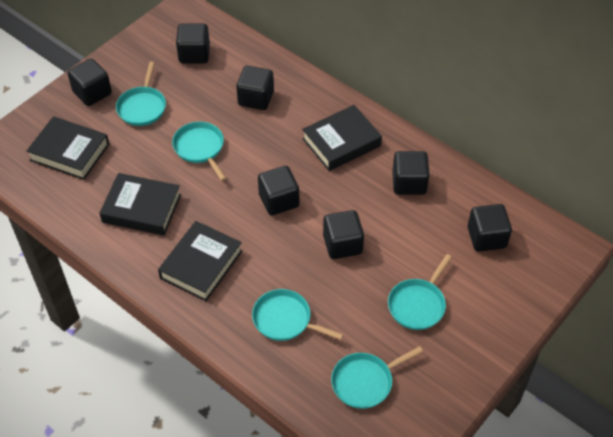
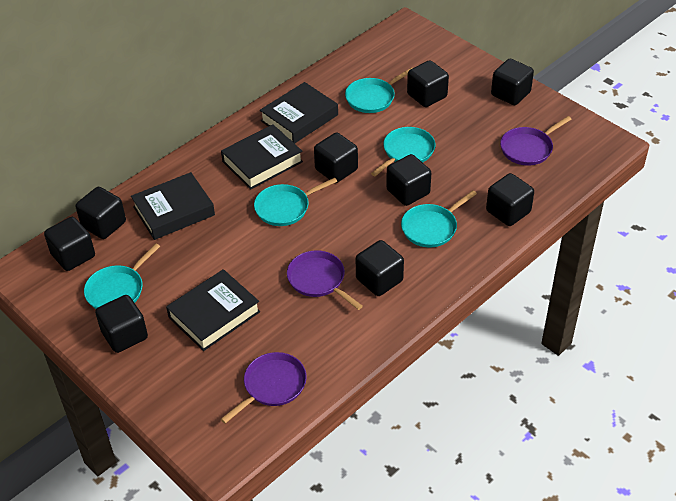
black cube: [68,59,112,106] [176,23,210,63] [236,66,274,110] [258,166,299,215] [323,210,364,259] [392,151,430,195] [468,204,512,252] = 7 -> [44,217,95,271] [76,187,126,239] [95,295,148,353] [314,133,358,183] [356,240,404,296] [386,154,431,206] [407,60,449,107] [486,173,534,226] [491,59,534,105] = 9
purple pan: none = 0 -> [221,352,307,424] [287,250,363,310] [500,116,571,166] = 3

